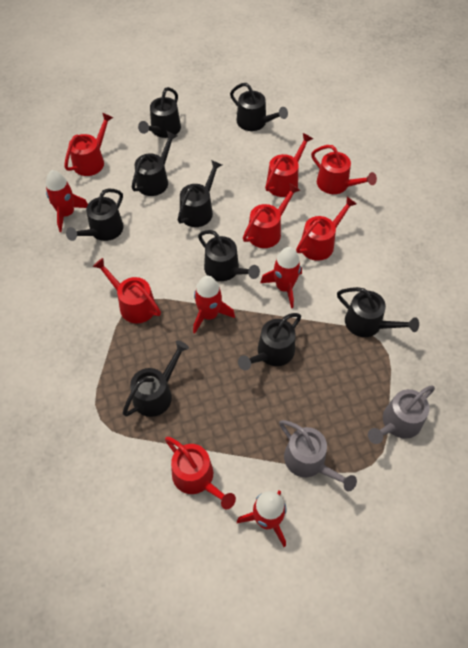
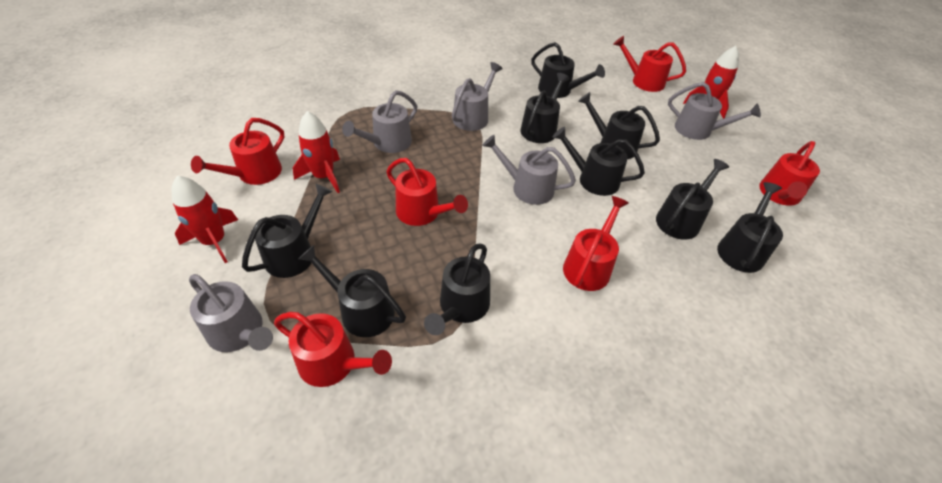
grey watering can: [279,420,357,492] [368,386,435,444] = 2 -> [189,274,273,352] [342,90,417,153] [452,62,503,131] [482,135,576,205] [668,82,761,140] = 5
red rocket: [46,170,88,232] [193,276,235,334] [237,491,286,547] [260,247,302,308] = 4 -> [172,175,238,263] [293,111,340,193] [683,46,739,119] = 3
red watering can: [64,112,113,176] [93,258,161,324] [165,437,236,509] [243,184,300,248] [265,133,313,197] [296,197,357,261] [311,145,377,194] = 7 -> [191,118,284,185] [274,312,392,387] [386,158,468,226] [563,196,629,291] [613,36,686,92] [759,141,820,206] = 6

